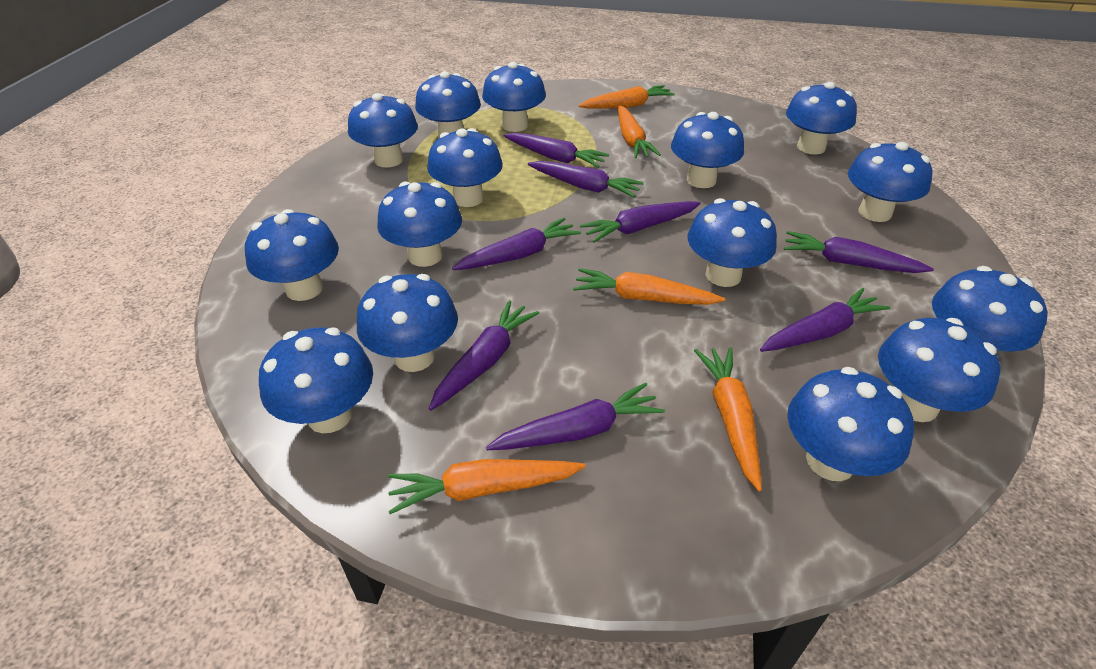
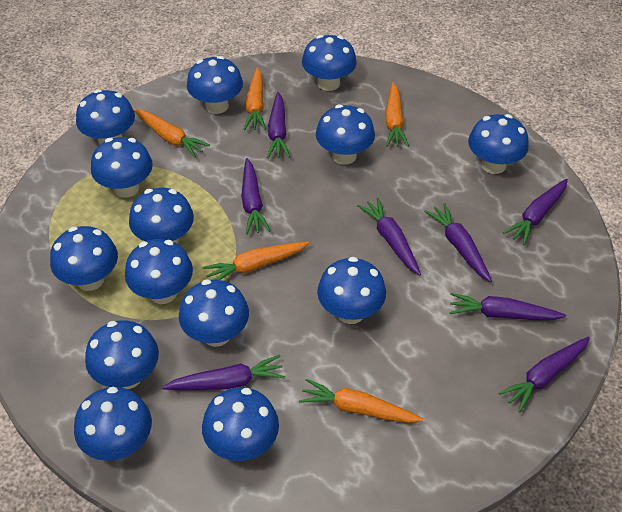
blue mushroom: [245,209,339,301] [259,327,373,433] [348,93,418,167] [357,274,458,372] [377,181,462,267] [415,71,481,138] [427,128,503,207] [482,62,546,132] [671,112,744,188] [688,198,777,287] [786,82,857,155] [787,367,914,481] [848,142,933,222] [878,318,1001,422] [932,266,1048,352] = 15 -> [50,226,118,291] [74,387,152,461] [76,89,135,145] [85,321,159,389] [91,137,153,198] [125,239,193,304] [129,188,194,244] [179,279,249,347] [187,56,243,114] [202,387,279,461] [302,35,357,91] [316,104,375,165] [317,257,386,324] [468,114,529,174] = 14

